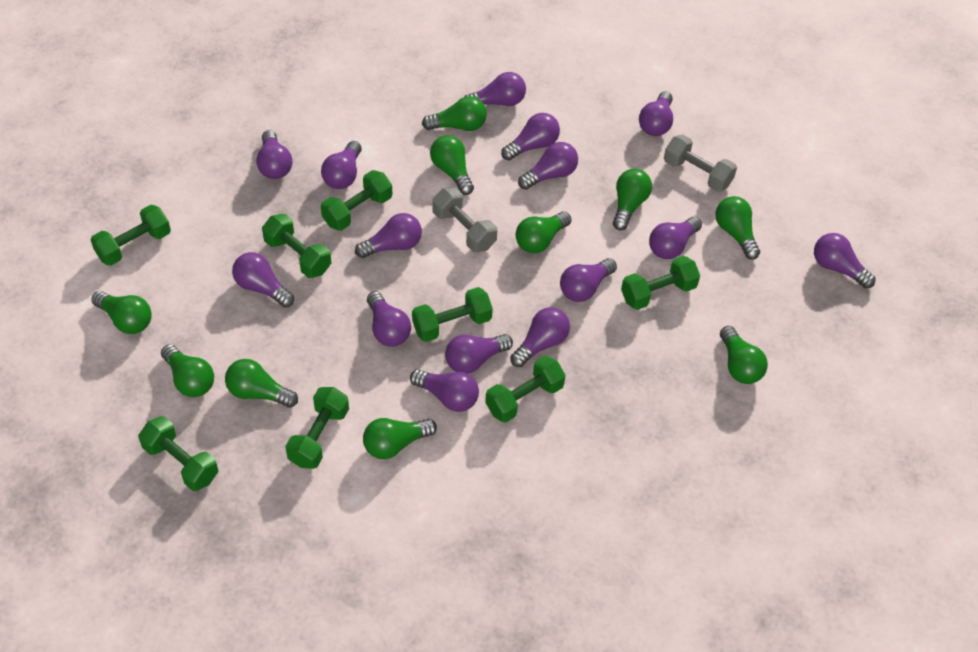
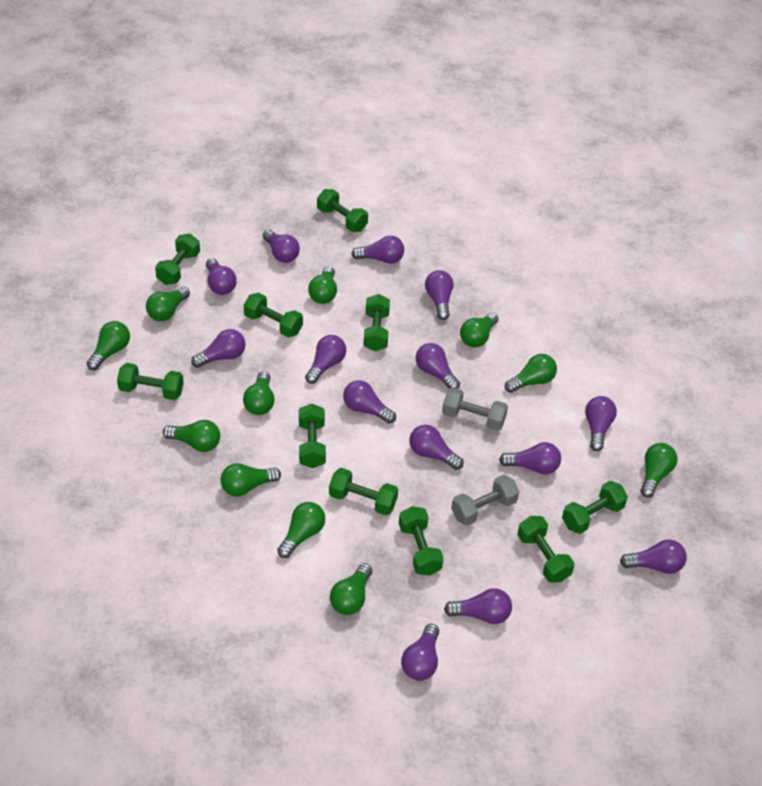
green dumbbell: [91,205,171,266] [138,416,219,491] [262,214,331,278] [285,387,349,469] [321,170,392,231] [412,287,493,342] [485,356,566,423] [621,256,700,310] = 8 -> [117,363,184,400] [155,234,200,285] [244,293,303,338] [299,404,326,468] [317,189,368,232] [329,468,398,515] [363,294,390,351] [399,506,444,576] [518,516,574,583] [562,481,628,534] = 10
green light bulb: [91,291,152,334] [161,344,214,397] [225,359,298,408] [363,418,437,459] [422,96,487,131] [430,135,474,195] [516,211,572,253] [613,169,652,230] [715,196,760,260] [720,326,768,384] = 10 -> [87,321,130,370] [146,287,190,321] [163,420,220,452] [220,463,281,497] [243,371,275,415] [277,502,325,558] [308,266,337,304] [330,563,372,615] [460,312,498,347] [505,354,557,393] [640,443,677,498] = 11
purple light bulb: [232,252,294,308] [256,130,292,179] [321,141,362,189] [355,213,422,258] [367,291,411,347] [410,369,479,412] [445,334,513,374] [464,72,526,106] [501,113,560,161] [510,307,570,367] [518,142,578,190] [560,258,617,302] [639,91,673,136] [649,217,702,259] [814,233,875,288] = 15 -> [191,329,245,368] [206,258,237,295] [262,229,300,263] [305,335,346,384] [343,380,396,424] [351,236,404,264] [401,624,439,681] [409,425,464,470] [416,343,460,389] [425,270,454,320] [444,588,512,624] [499,442,561,475] [585,396,617,451] [620,539,687,574] = 14

